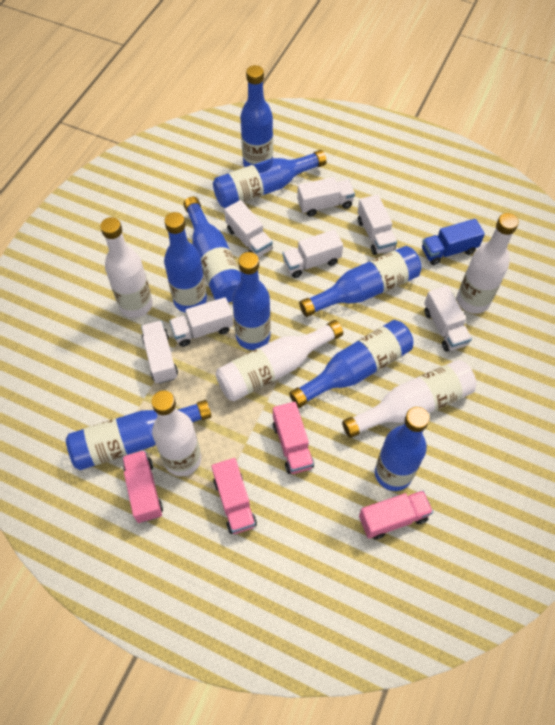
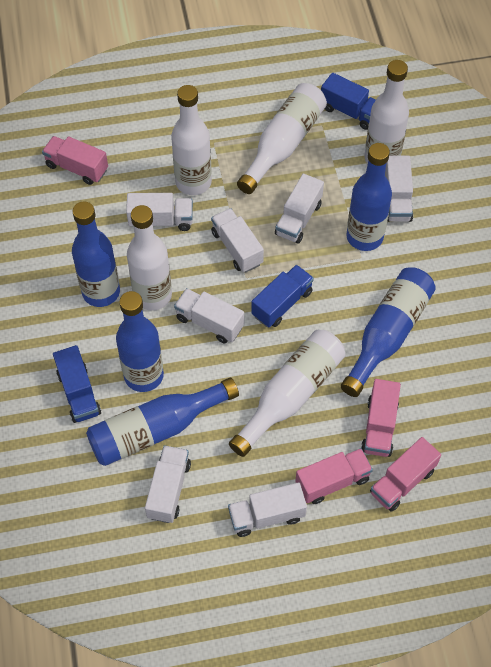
blue bottle: [66,400,212,470] [164,212,207,313] [183,197,241,302] [213,150,327,208] [232,252,271,350] [240,65,273,167] [289,320,414,408] [299,246,421,317] [375,407,430,491] = 9 -> [72,201,120,307] [86,378,239,466] [116,291,164,392] [341,267,436,397] [346,143,392,251] = 5
blue truck: [422,219,485,265] = 1 -> [53,345,101,423] [251,265,314,328] [321,73,376,130] = 3

